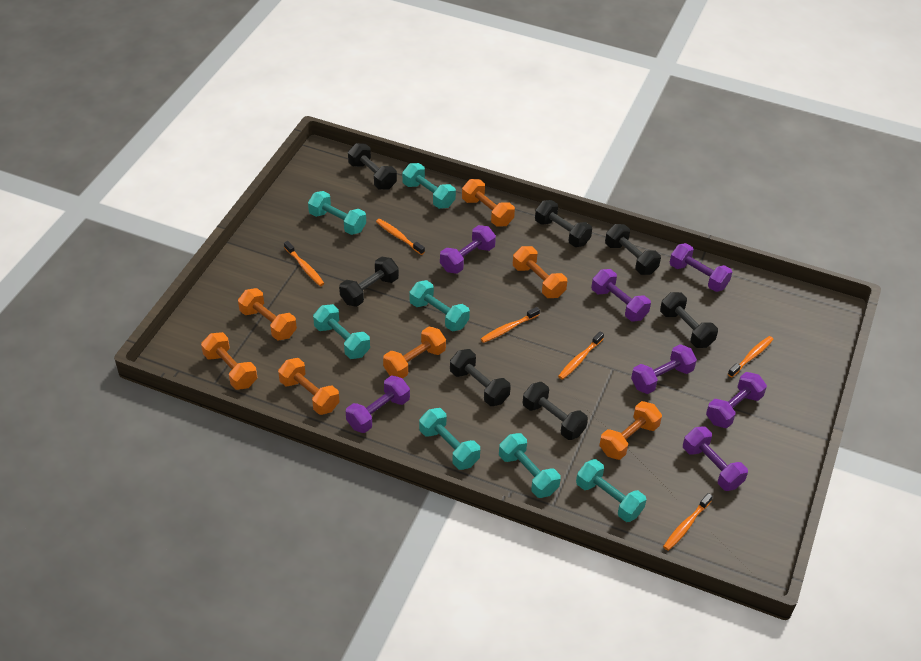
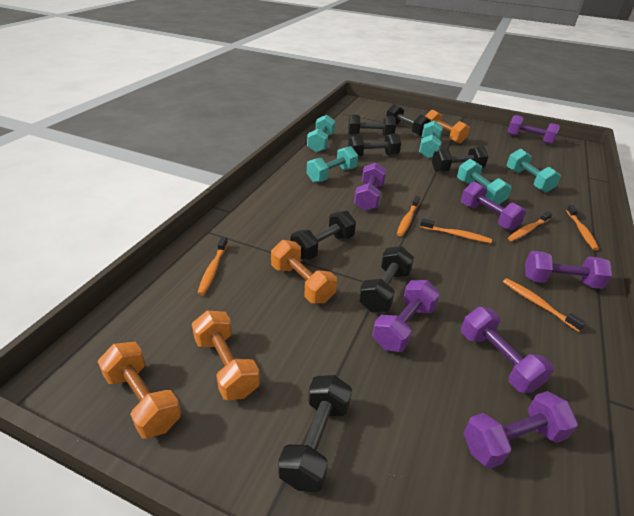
orange dumbbell: [201,332,257,390] [238,288,297,340] [278,358,340,415] [383,327,446,379] [462,179,515,227] [513,246,567,298] [599,401,662,460] = 7 -> [97,342,181,439] [192,311,260,400] [271,240,337,303] [425,110,470,144] = 4
turquoise dumbbell: [308,191,366,235] [313,304,370,359] [402,163,456,209] [409,280,470,331] [419,408,480,470] [499,433,561,498] [576,459,646,522] = 7 -> [307,115,335,153] [307,146,358,183] [419,120,443,158] [457,159,512,205] [507,149,561,193] = 5

